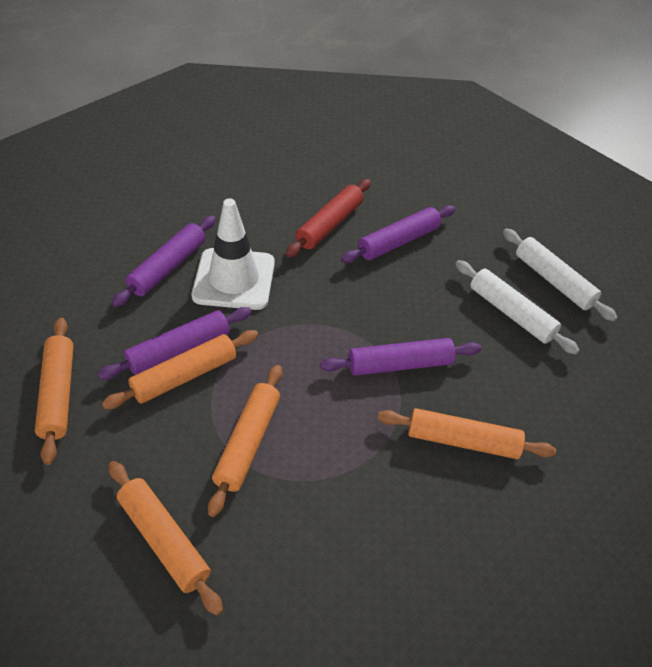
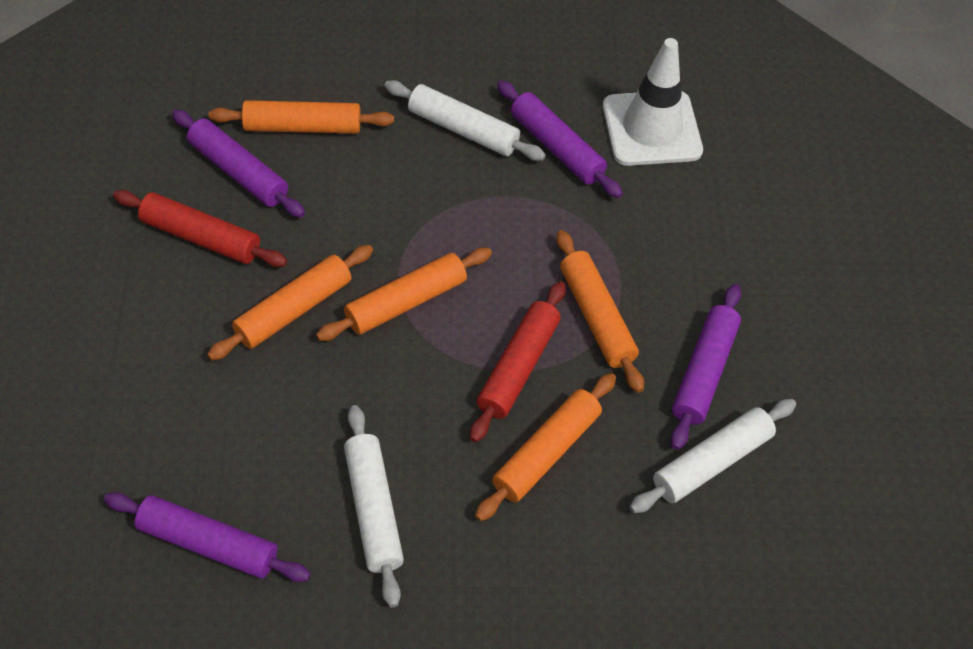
red rolling pin: [286,179,371,257] = 1 -> [113,190,287,267] [470,281,566,442] = 2
white rolling pin: [455,260,579,355] [503,228,618,322] = 2 -> [344,405,404,607] [384,80,546,161] [630,399,796,513] = 3

